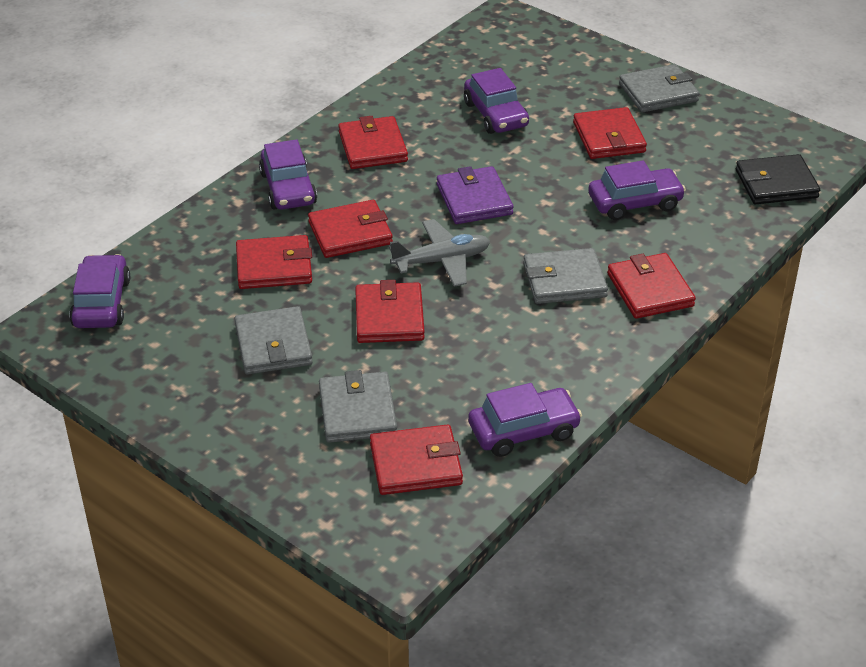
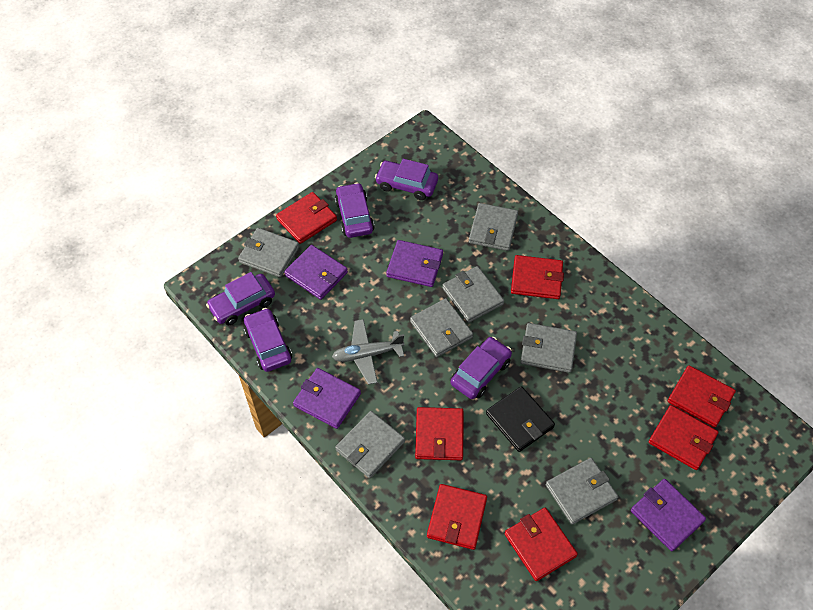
grey wallet: [234,306,313,375] [319,370,397,443] [523,248,608,304] [619,64,700,113] = 4 -> [238,228,299,278] [335,411,405,478] [410,298,473,357] [442,266,504,323] [469,203,518,251] [520,323,577,373] [546,458,618,525] = 7
purple wallet: [437,166,514,224] = 1 -> [284,245,348,300] [293,368,361,429] [386,240,443,287] [631,479,706,551] = 4

